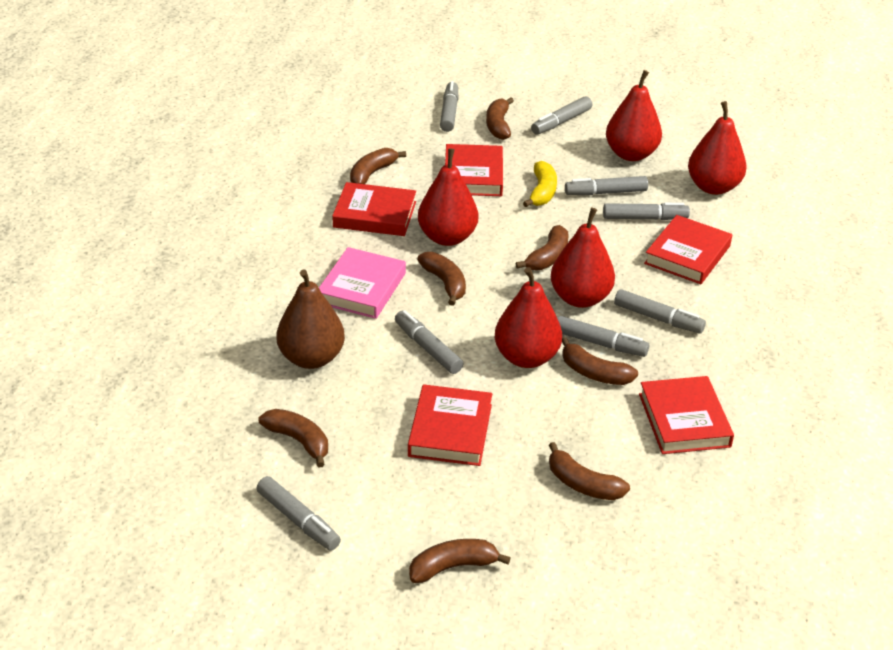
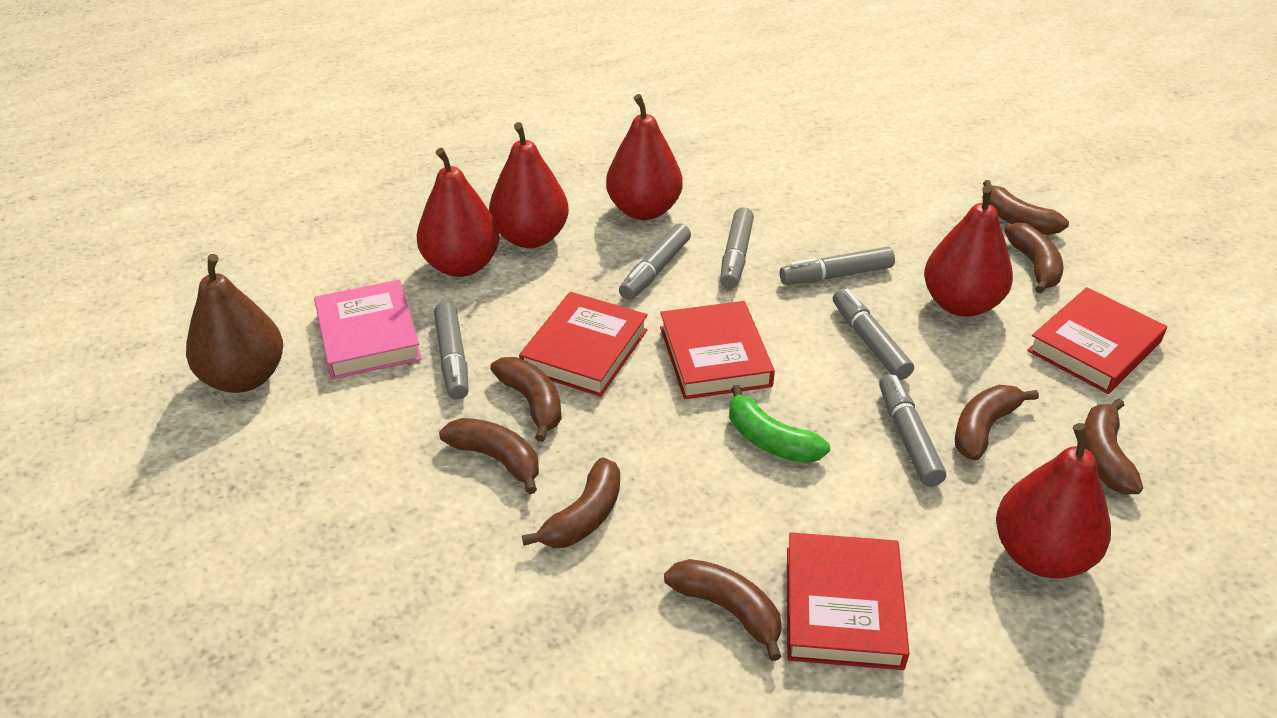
green banana: none = 0 -> [729,385,830,463] = 1
grey marker: [256,476,341,551] [395,310,463,374] [440,81,458,132] [531,96,592,135] [557,316,649,357] [565,176,648,195] [603,203,690,220] [614,289,706,334] = 8 -> [434,302,469,400] [619,223,691,300] [720,207,754,289] [780,247,895,285] [833,289,914,380] [879,374,946,487] = 6
red book: [332,182,416,236] [408,384,492,466] [445,144,503,196] [639,376,734,454] [644,215,732,284] = 5 -> [519,292,648,397] [660,301,775,399] [787,532,910,670] [1027,287,1167,394] = 4
yellow banana: [523,161,557,207] = 1 -> none = 0

